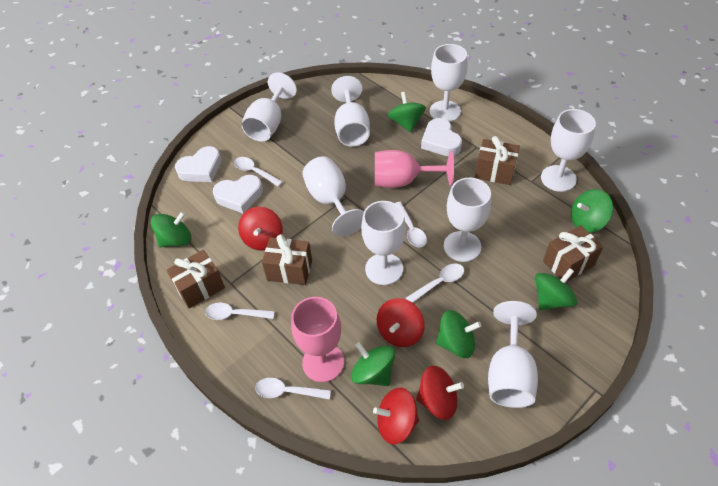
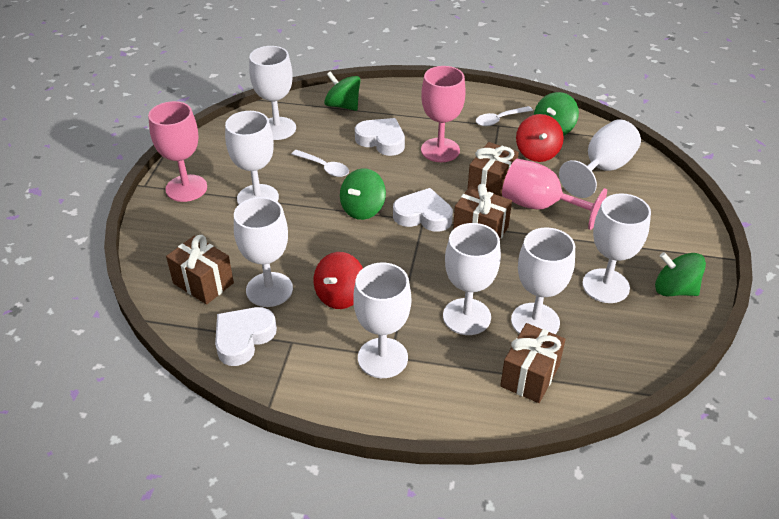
green spinning top: [151,211,191,247] [351,342,395,386] [388,92,426,133] [436,310,481,358] [535,268,578,310] [571,189,613,233] = 6 -> [324,71,360,111] [340,168,386,220] [534,92,579,136] [655,252,706,296] = 4
pink goblet: [291,297,344,382] [375,150,454,188] = 2 -> [148,101,207,202] [421,66,466,162] [502,159,607,230] = 3
red spinning top: [238,207,283,251] [373,388,419,444] [377,298,425,347] [416,366,464,420] = 4 -> [314,252,363,309] [516,114,564,162] = 2
white spoon: [205,302,275,320] [234,157,283,187] [255,378,331,399] [395,202,427,248] [406,264,464,303] = 5 -> [292,150,349,177] [476,106,533,126] = 2

